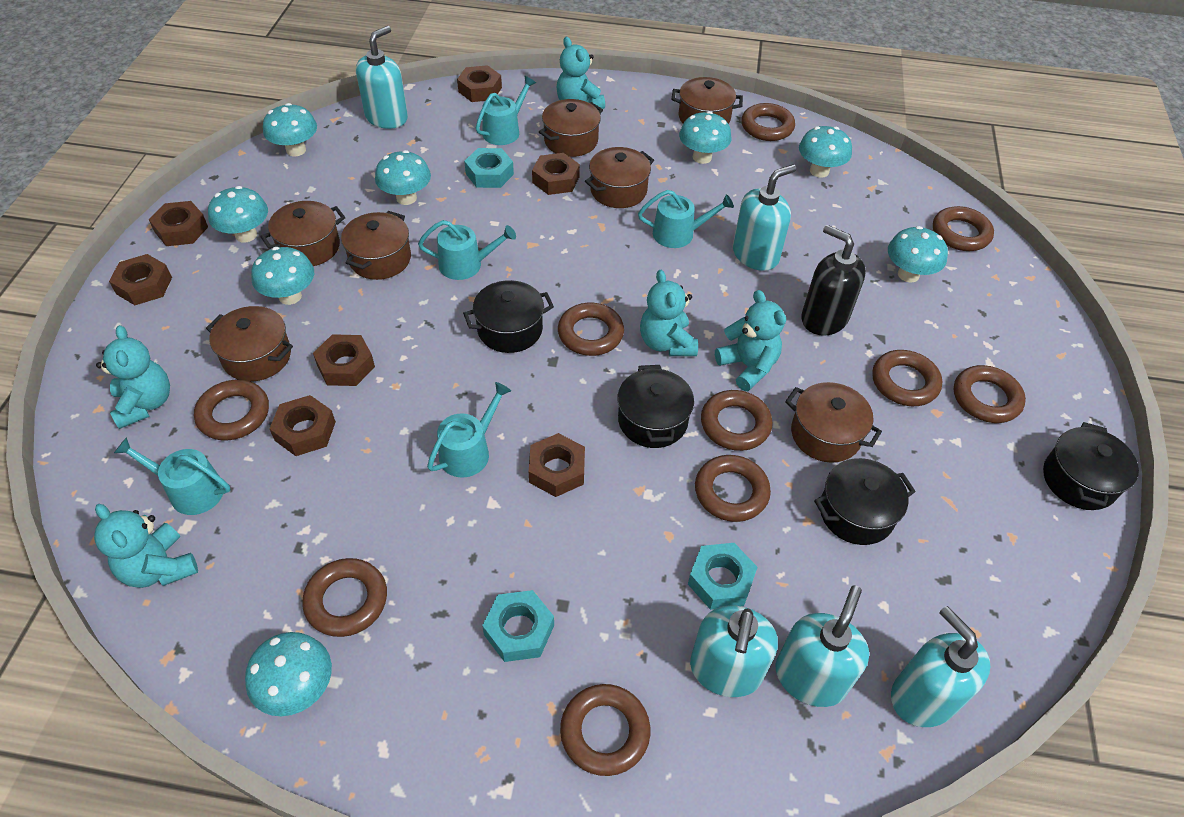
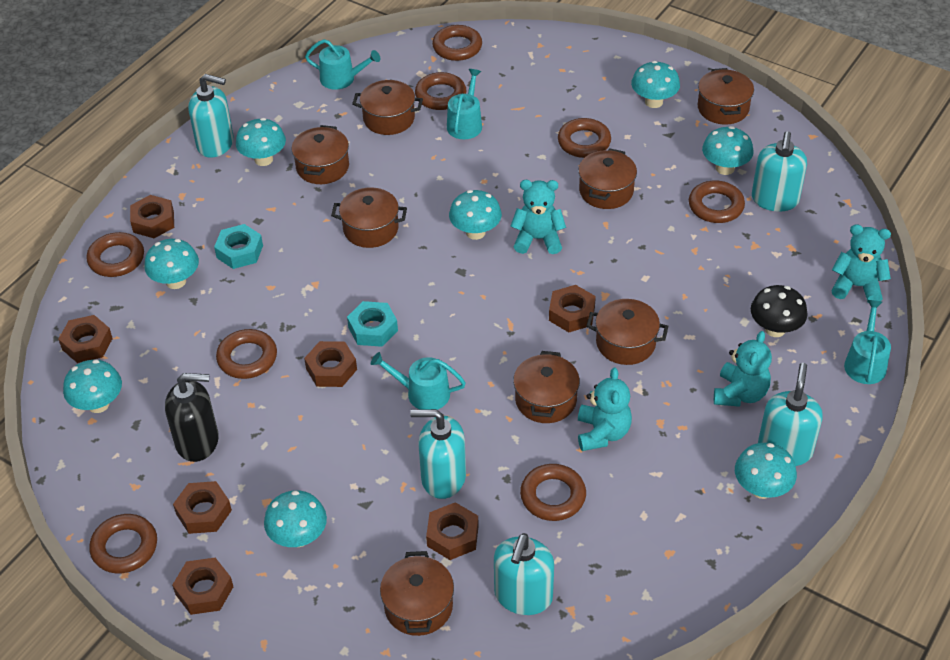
black mushroom: none = 0 -> [751,285,808,337] = 1
black pot: [463,280,554,353] [617,365,694,448] [814,458,916,545] [1043,422,1139,510] = 4 -> none = 0
brown pot: [206,306,293,381] [260,201,345,266] [341,211,411,280] [539,99,603,157] [585,147,654,208] [672,77,743,124] [785,382,882,463] = 7 -> [292,125,349,184] [331,188,407,248] [352,80,423,135] [380,551,454,636] [513,351,580,423] [578,148,637,209] [586,299,668,365] [698,68,754,124] = 8
brown ring: [194,380,269,440] [302,558,387,637] [558,303,624,356] [560,684,650,776] [695,455,771,522] [701,390,773,451] [741,103,795,141] [872,350,942,406] [933,206,994,251] [954,365,1026,423] = 10 -> [87,232,144,277] [89,514,157,574] [216,329,277,379] [415,72,467,110] [432,25,482,61] [520,464,586,521] [558,118,611,158] [689,180,745,223] = 8
turquoise nut: [464,148,514,188] [482,590,554,662] [688,543,758,610] = 3 -> [214,224,263,269] [347,301,398,347] = 2
turquoise teddy bear: [94,504,198,588] [96,325,170,429] [557,37,605,109] [640,270,698,356] [715,290,786,391] = 5 -> [510,180,566,254] [578,367,632,451] [714,331,772,407] [832,224,891,303] = 4
turquoise watering can: [114,437,230,515] [418,220,516,280] [427,382,511,478] [476,76,536,145] [638,190,734,248] = 5 -> [305,39,380,90] [371,352,466,410] [447,69,482,139] [844,300,891,384] = 4

